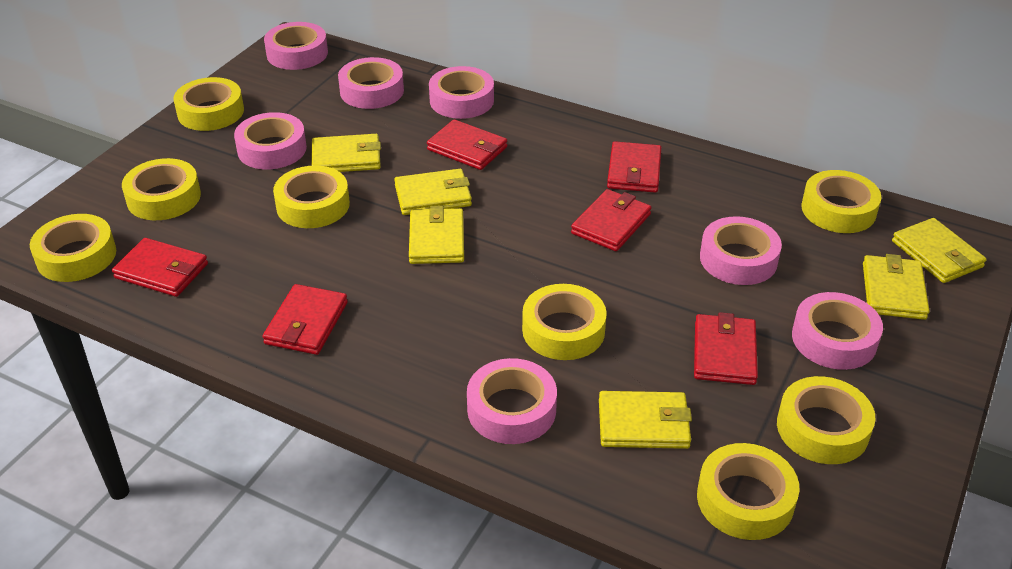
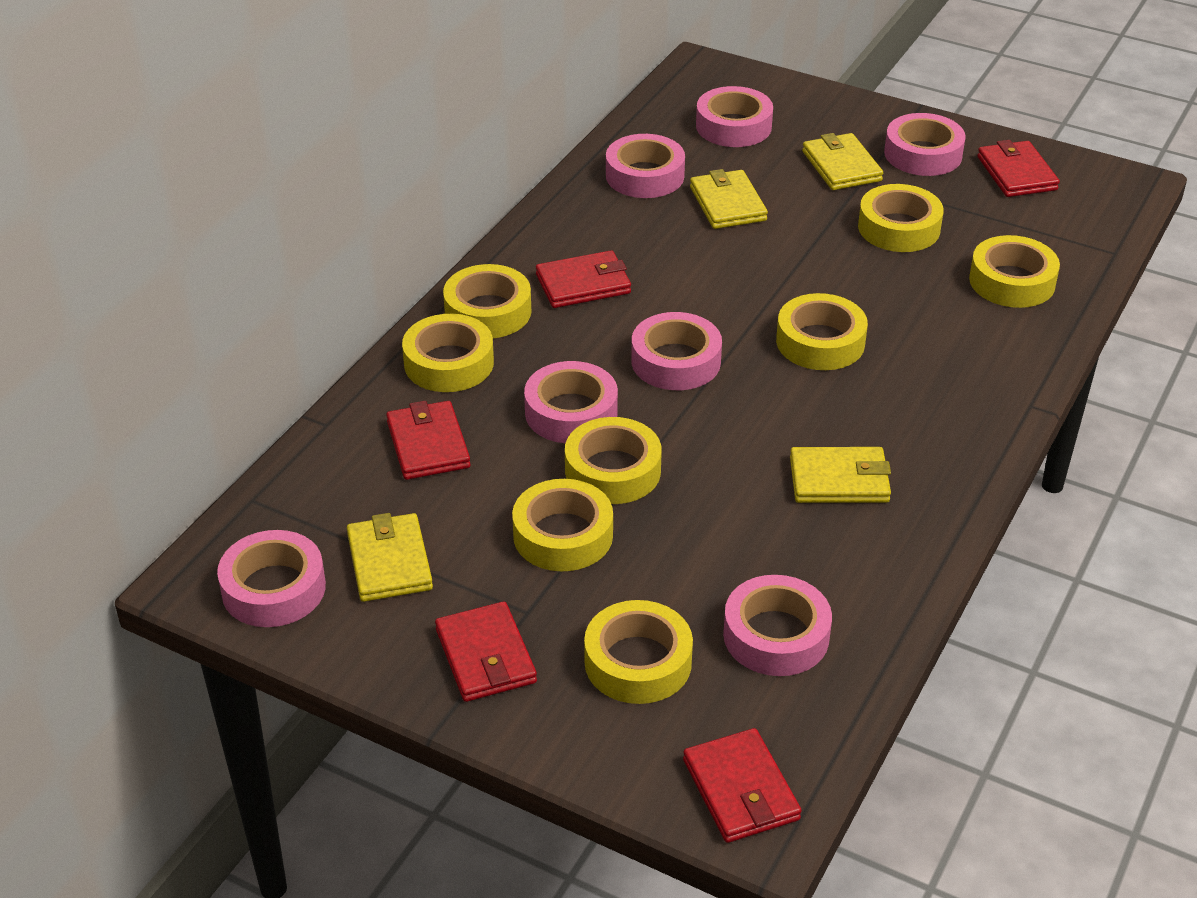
red wallet: [112,238,208,297] [263,284,348,355] [427,119,507,170] [571,189,652,251] [607,141,661,193] [694,312,758,385] = 6 -> [386,401,471,480] [435,601,537,702] [536,250,631,308] [683,728,802,843] [977,140,1060,197] = 5
yellow wallet: [311,134,381,172] [394,169,472,215] [409,206,464,264] [599,391,692,449] [863,254,930,320] [892,218,987,283] = 6 -> [347,513,433,602] [690,169,768,229] [790,447,891,503] [802,133,883,190] = 4

